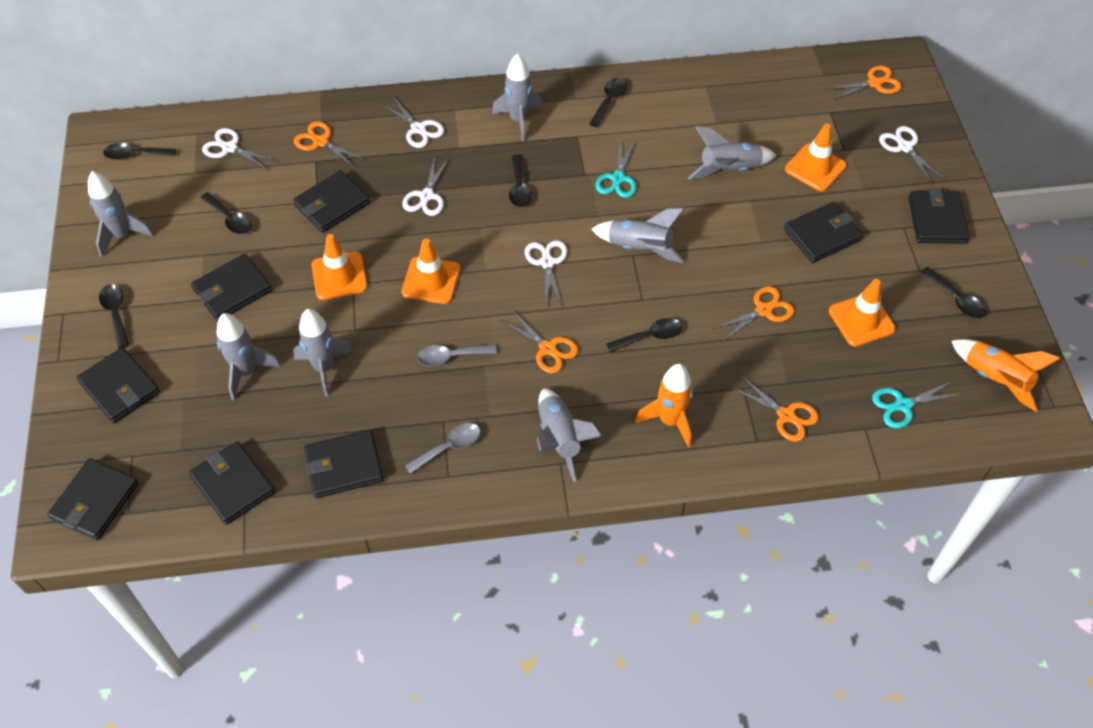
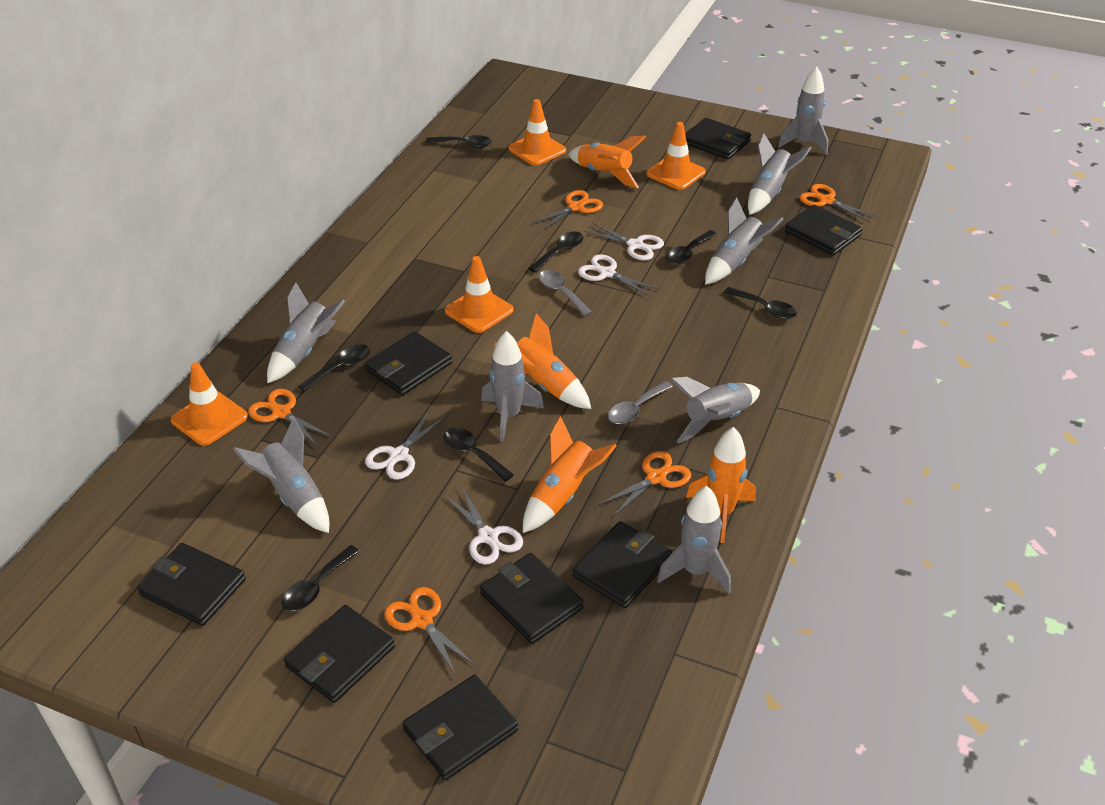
grey rocket: [88,171,154,257] [217,313,281,400] [293,309,354,397] [492,53,543,142] [537,388,602,482] [591,208,685,263] [688,126,777,180] = 7 -> [233,417,329,533] [267,282,345,383] [481,331,544,442] [657,486,731,594] [670,377,760,443] [705,198,783,284] [748,133,811,215] [778,67,828,155] = 8
orange rocket: [635,364,693,448] [951,339,1061,412] = 2 -> [494,313,591,409] [523,416,617,533] [568,135,646,188] [686,427,756,543] = 4
turquoise scissors: [595,140,637,198] [872,381,963,428] = 2 -> none = 0
white scissors: [202,128,277,171] [382,95,444,148] [402,157,449,216] [525,240,568,306] [879,126,944,184] = 5 -> [365,411,445,480] [444,486,523,565] [578,254,660,297] [584,223,664,260] = 4

